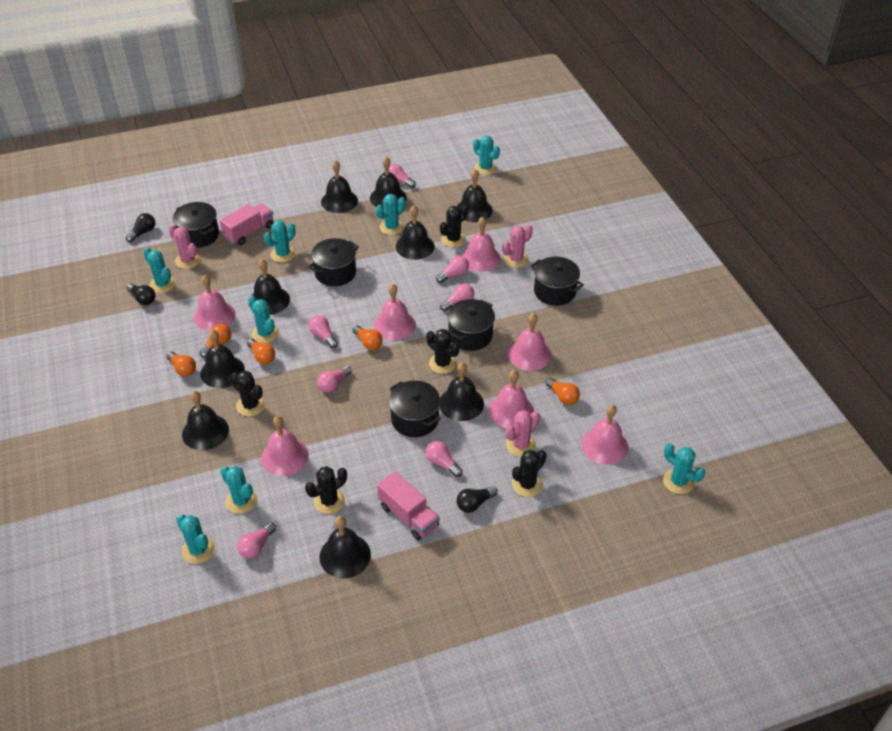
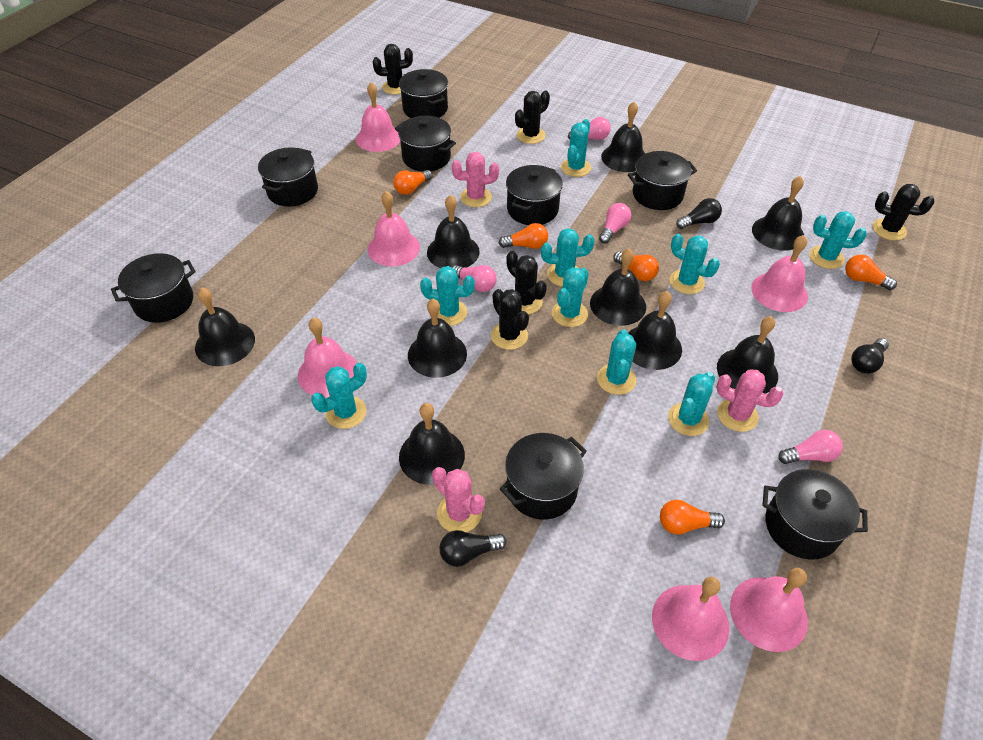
black pot: [173,202,219,248] [308,238,359,286] [389,381,440,437] [447,299,495,351] [530,257,584,306] = 5 -> [111,253,195,323] [258,147,318,207] [395,116,456,171] [399,69,448,118] [500,433,587,520] [506,165,563,225] [628,151,697,210] [763,469,868,559] = 8
pink bell: [193,274,236,331] [261,416,309,476] [374,284,416,340] [462,217,501,271] [489,370,534,428] [508,313,551,371] [581,405,629,465] = 7 -> [298,318,357,397] [356,82,400,152] [367,191,420,266] [652,577,730,661] [730,568,808,652] [751,235,808,312] = 6
pink light bulb: [237,522,276,558] [309,315,338,348] [317,366,352,392] [389,164,416,188] [426,441,463,477] [436,256,469,283] [440,283,474,311] = 7 -> [452,265,497,292] [568,117,611,140] [599,203,631,244] [778,430,843,464] = 4
pink truck: [220,203,274,245] [377,471,440,540] = 2 -> none = 0
turquoise cactus: [143,248,176,293] [176,514,215,564] [220,466,257,514] [248,296,279,343] [264,220,296,263] [376,194,406,235] [473,135,500,175] [663,443,705,494] = 8 -> [311,363,367,429] [420,266,475,326] [541,228,595,287] [552,267,589,327] [561,119,591,177] [597,329,636,395] [668,372,715,436] [669,234,720,294] [809,211,867,269] = 9

